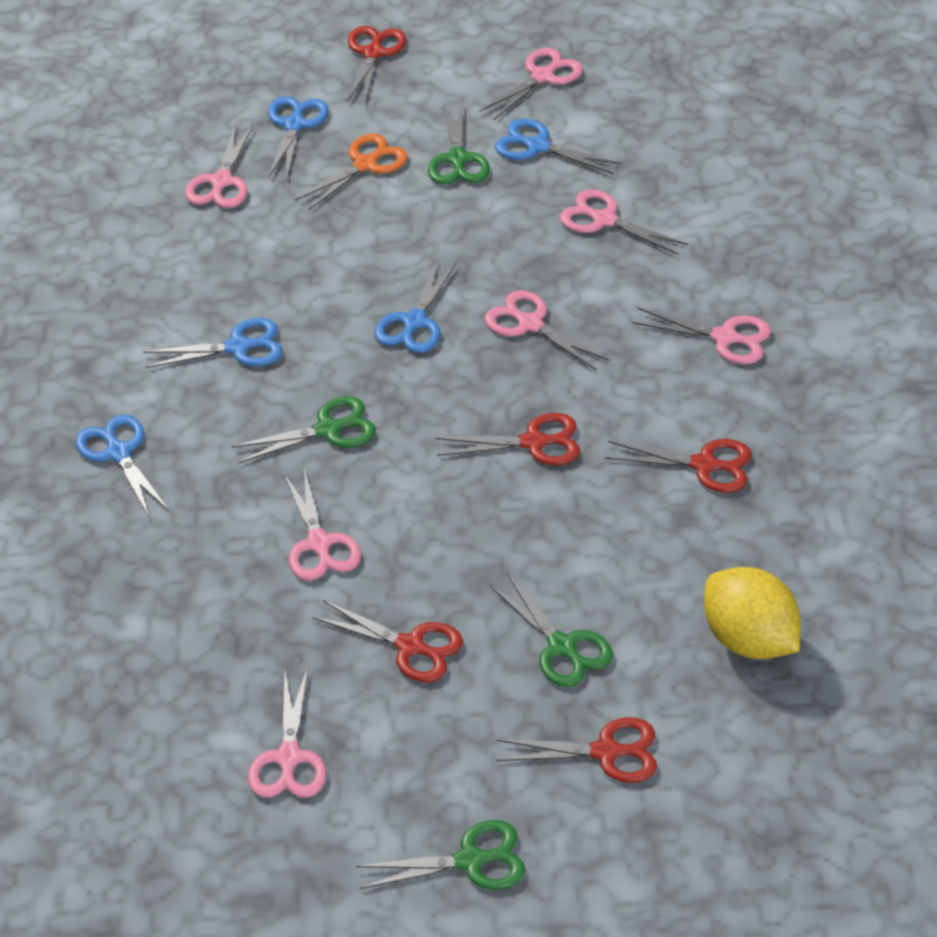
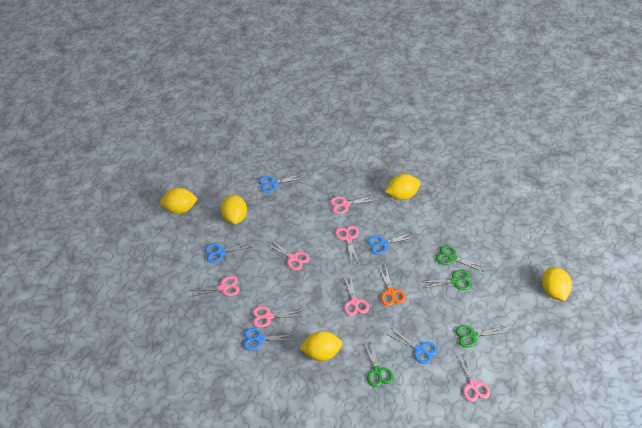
red scissors: [312,600,463,682] [347,26,406,105] [436,413,580,465] [496,717,657,783] [605,439,752,493] = 5 -> none = 0
yellow lemon: [704,567,800,659] = 1 -> [160,188,198,214] [221,195,247,224] [300,331,342,361] [385,174,421,200] [542,267,572,301] = 5

